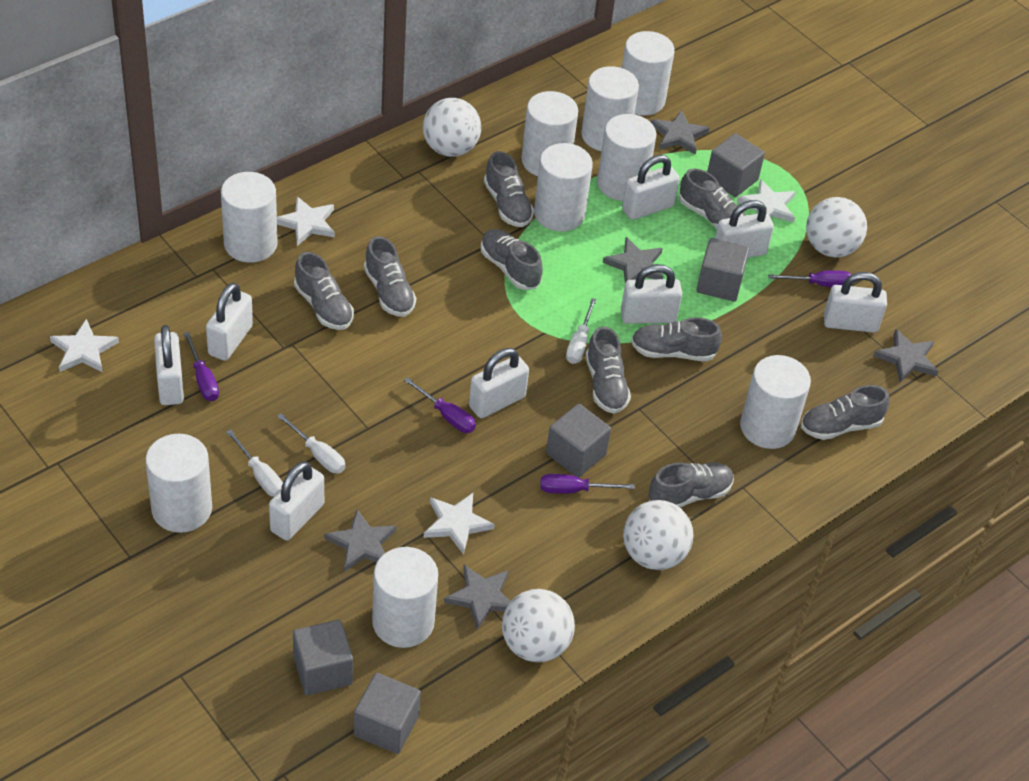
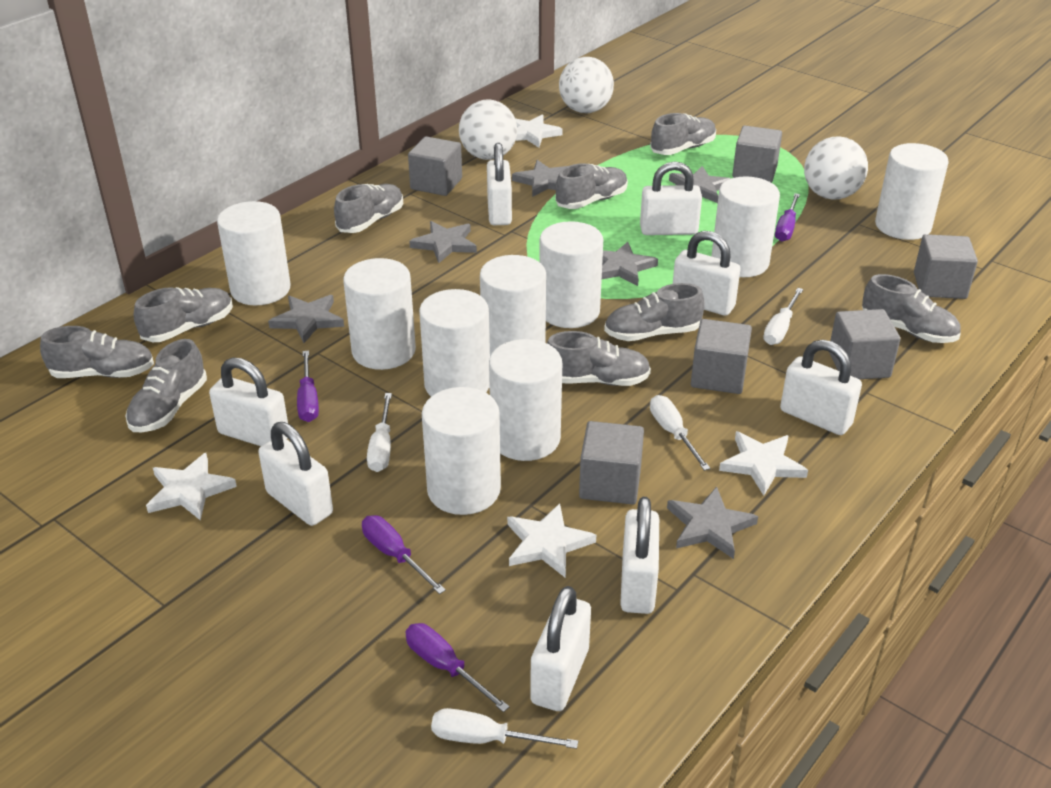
grey cube: [293,620,353,695] [354,673,421,754] [546,404,611,477] [697,238,749,301] [707,133,765,197] = 5 -> [408,136,462,196] [579,421,644,505] [691,319,752,394] [732,126,782,183] [829,309,900,379] [914,234,978,299] = 6
grey star: [325,509,396,572] [444,565,511,630] [603,237,663,283] [651,110,709,155] [874,329,938,382] = 5 -> [268,295,344,343] [409,221,477,263] [512,160,567,197] [602,242,658,286] [667,487,758,559] [669,166,731,203] = 6
white ball: [423,98,481,157] [502,589,575,662] [623,500,694,570] [806,197,867,257] = 4 -> [459,100,517,160] [559,57,614,113] [804,136,868,200] = 3
white screwdriver: [226,429,283,497] [277,413,346,473] [566,298,597,364] = 3 -> [367,393,392,472] [431,708,578,749] [650,395,710,471] [763,288,803,345] = 4

